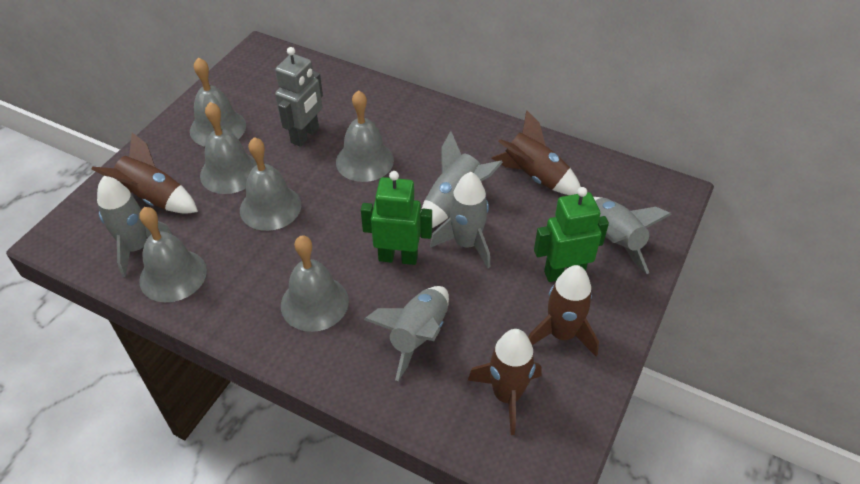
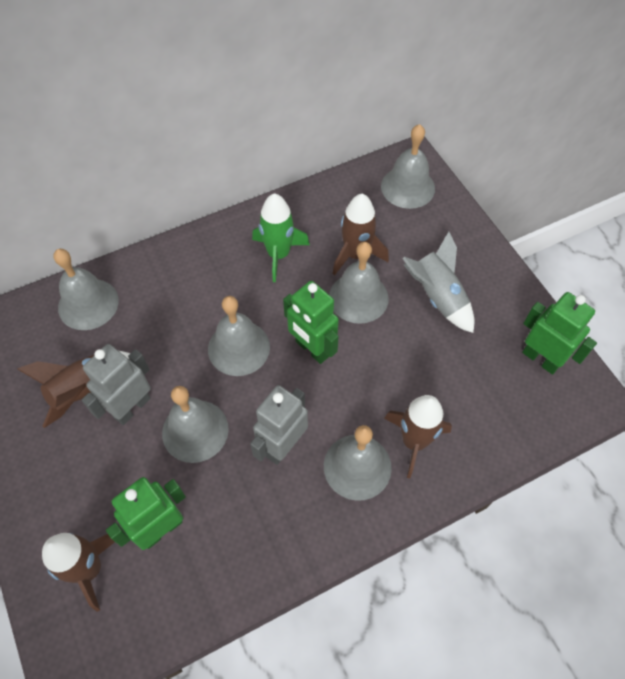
green robot: [361,171,432,265] [534,187,609,282] = 2 -> [106,477,186,550] [283,281,339,364] [522,292,597,375] = 3
green rocket: none = 0 -> [252,193,310,282] = 1
grey robot: [275,47,323,147] = 1 -> [82,344,151,425] [250,385,308,465] = 2
grey rocket: [97,176,173,277] [364,286,449,381] [421,132,503,228] [430,172,490,268] [593,197,672,274] = 5 -> [402,232,474,333] = 1

